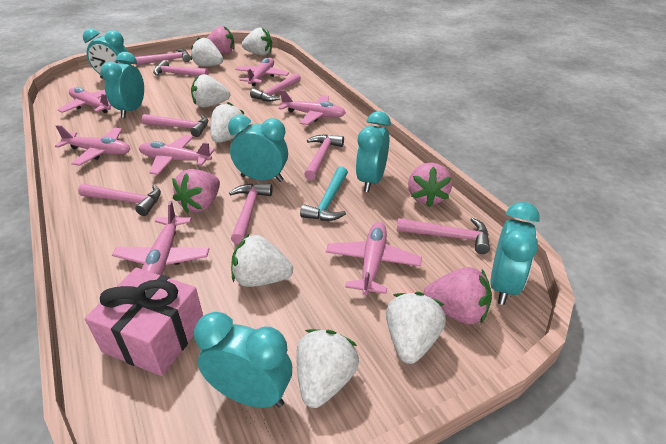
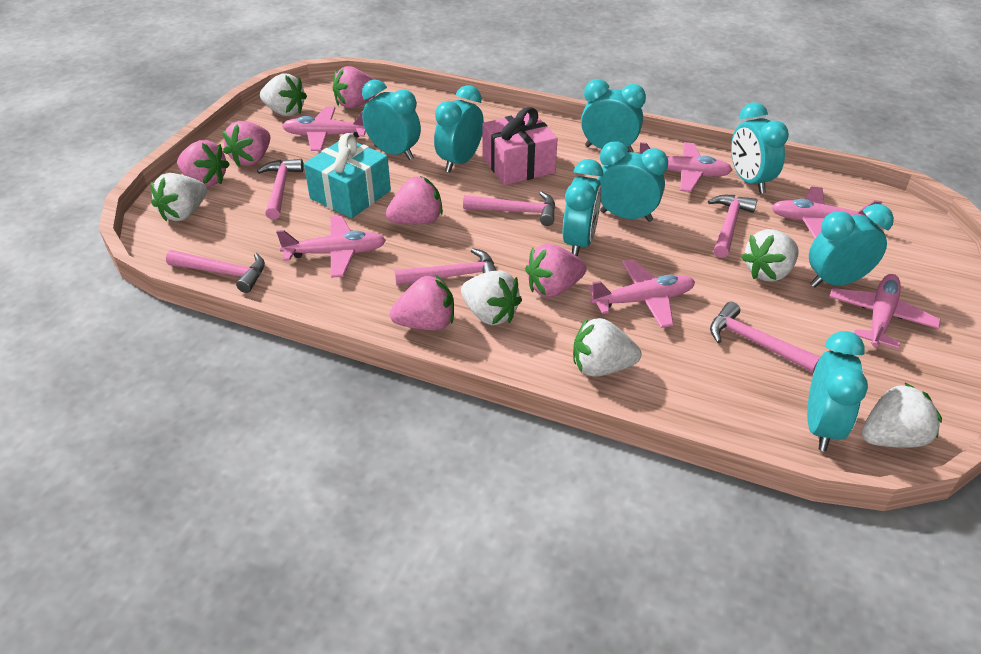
pink hammer: [78,184,161,216] [135,49,191,66] [142,114,208,137] [153,60,209,76] [229,184,272,244] [250,73,301,102] [304,134,344,180] [397,218,490,254] = 8 -> [166,250,265,293] [257,159,304,220] [395,248,496,285] [463,191,556,226] [708,195,757,258] [710,302,820,372] = 6
pink plane: [55,125,130,166] [58,87,112,113] [112,201,209,275] [139,135,215,175] [235,58,289,86] [279,90,346,125] [326,222,422,296] = 7 -> [276,216,386,278] [282,107,366,151] [588,259,695,328] [640,142,733,192] [771,187,882,239] [829,274,941,349] = 6
pink strawberry: [172,169,220,214] [207,26,234,54] [408,162,452,207] [424,267,492,324] = 4 -> [177,140,230,187] [222,121,270,167] [333,66,377,108] [386,176,443,224] [390,274,454,330] [525,244,587,297] = 6
turquoise clock: [83,29,131,79] [101,52,144,118] [194,312,292,408] [228,115,288,182] [356,111,391,192] [490,202,540,305] = 6 -> [362,80,421,160] [434,85,484,172] [563,159,603,257] [581,79,646,152] [597,142,668,222] [731,103,789,194] [807,331,868,451] [809,204,894,288] = 8
turquoise gift: none = 0 -> [304,133,391,218] = 1
turquoise hammer: [300,166,348,221] = 1 -> none = 0
white strawberry: [191,37,223,66] [191,74,230,108] [210,102,244,143] [231,234,293,287] [242,28,272,56] [296,329,359,408] [386,292,446,364] = 7 -> [151,173,207,222] [260,73,307,116] [461,270,522,325] [573,318,641,377] [741,229,798,282] [862,382,942,448] = 6

